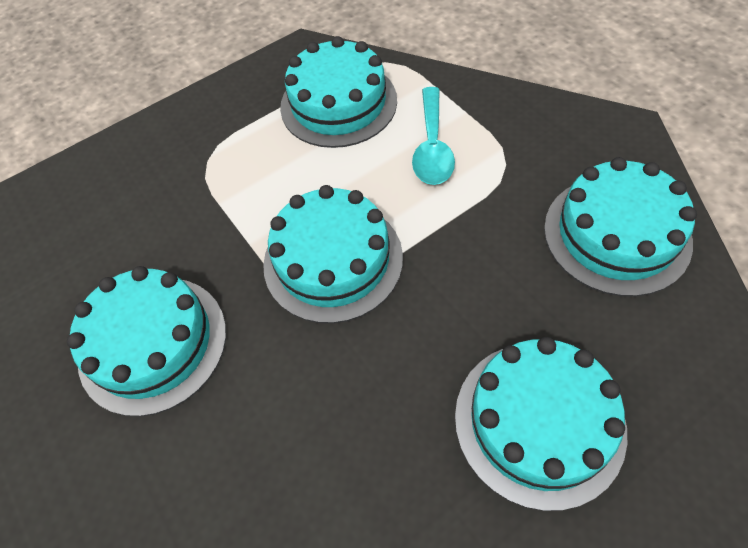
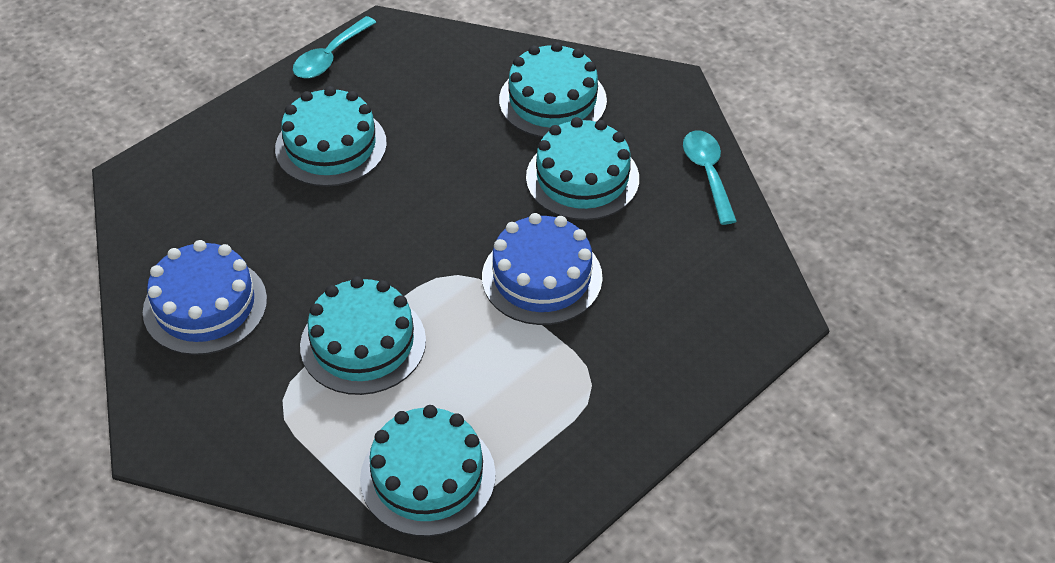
blue cake: none = 0 -> [143,240,267,355] [482,213,603,325] = 2
turquoise spoon: [412,87,455,185] = 1 -> [293,16,376,78] [683,131,737,225] = 2

